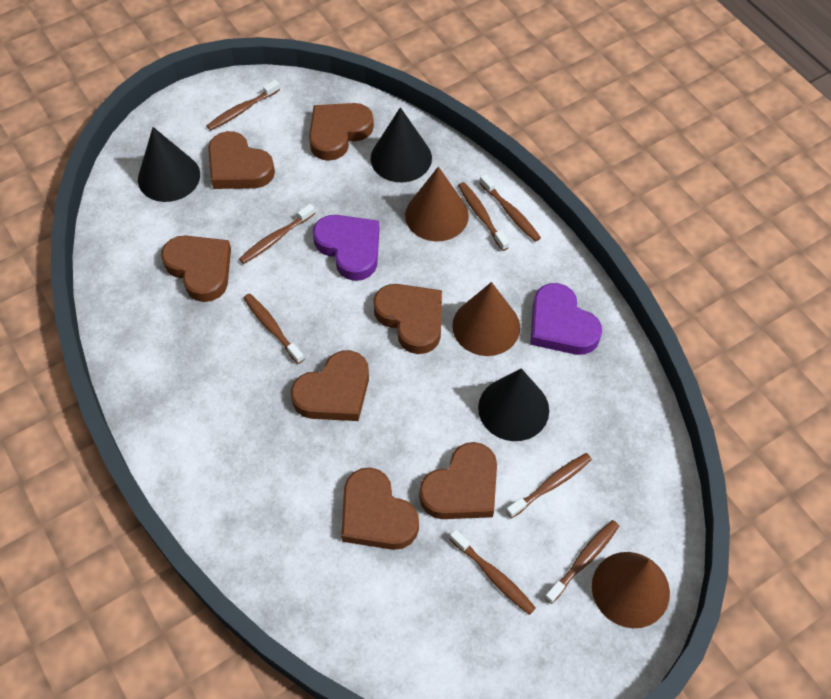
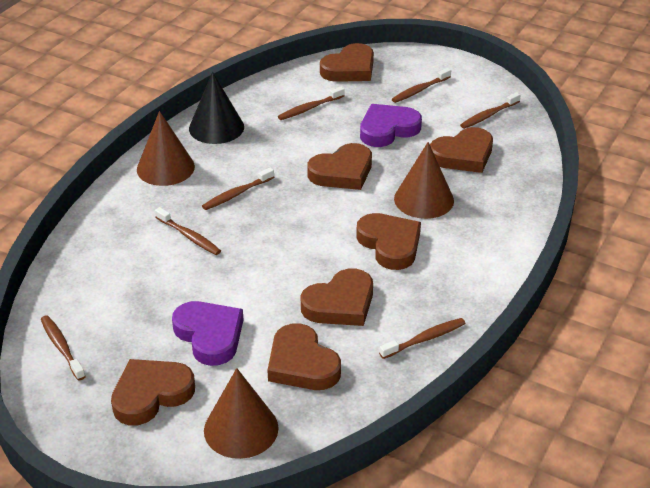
black cone: [138,127,200,202] [371,107,432,182] [478,369,549,441] = 3 -> [189,72,244,144] = 1
brown toothbrush: [207,80,280,131] [239,204,315,264] [244,293,304,364] [450,529,536,615] [458,182,509,251] [479,174,541,242] [506,453,592,519] [544,520,619,604] = 8 -> [41,315,86,381] [155,207,221,255] [202,167,274,210] [278,87,345,120] [379,318,466,359] [392,68,451,103] [460,92,521,129] = 7

